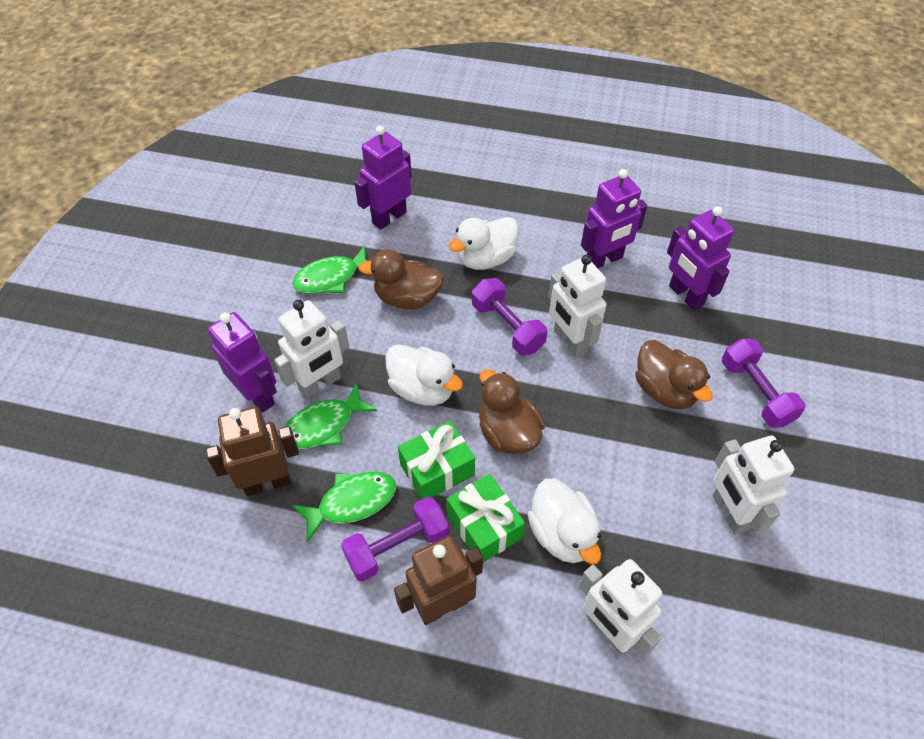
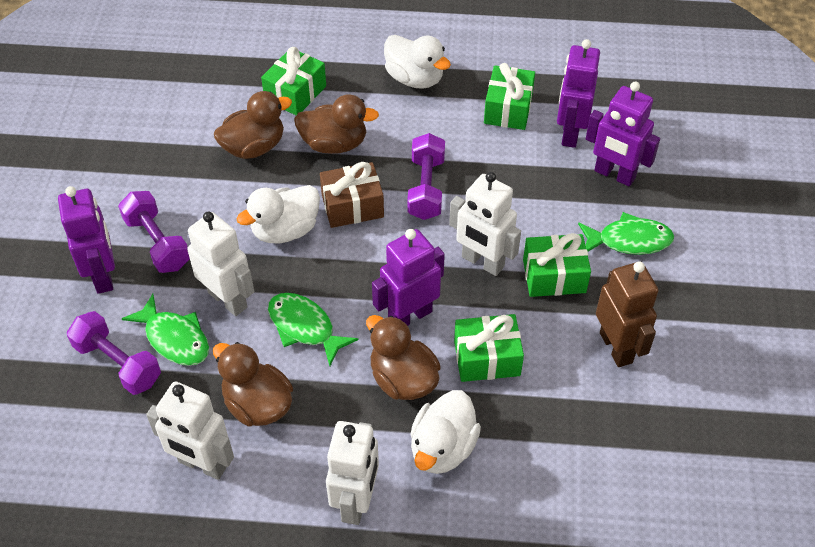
brown duck: [358,249,444,310] [479,369,545,454] [635,340,713,409] = 3 -> [213,342,293,427] [214,91,292,159] [294,94,379,154] [366,315,441,400] = 4
brown gift: none = 0 -> [320,162,384,228] = 1
brown robot: [206,407,299,496] [394,535,483,625] = 2 -> [596,261,658,367] = 1
green gift: [398,421,475,500] [447,474,525,562] = 2 -> [261,47,326,115] [454,314,524,382] [484,63,535,130] [523,233,591,297] = 4

